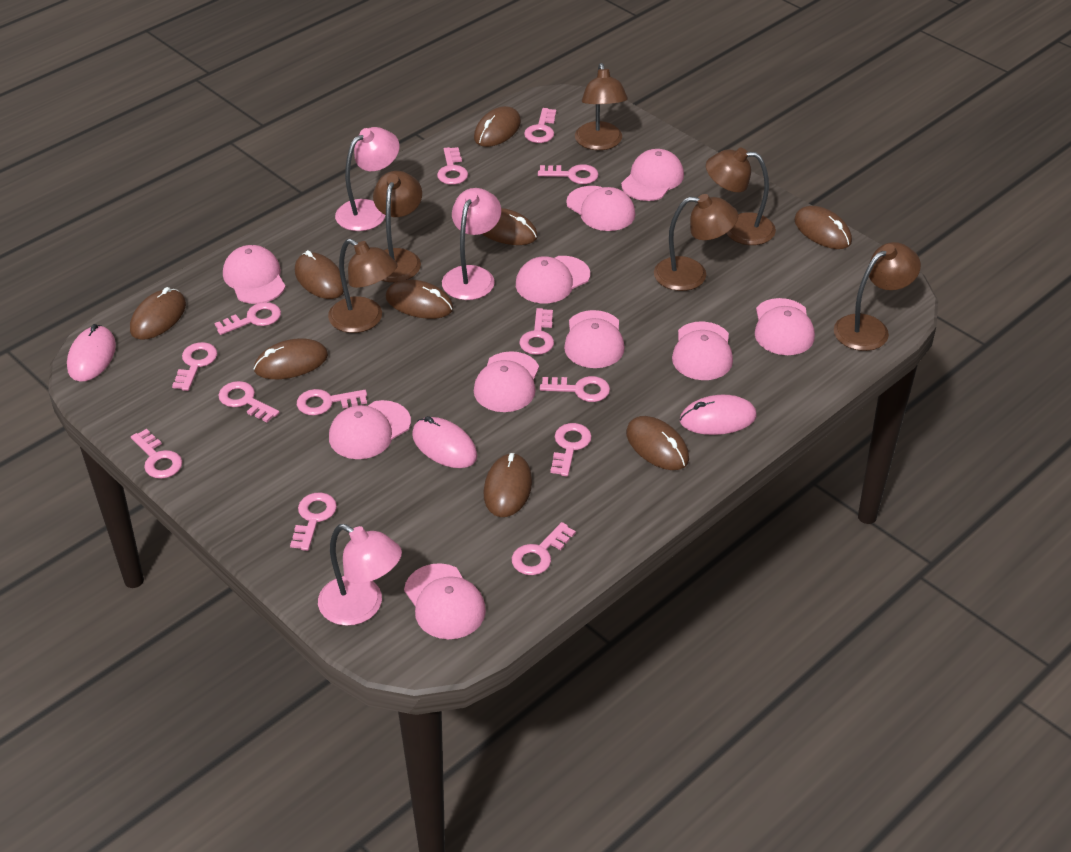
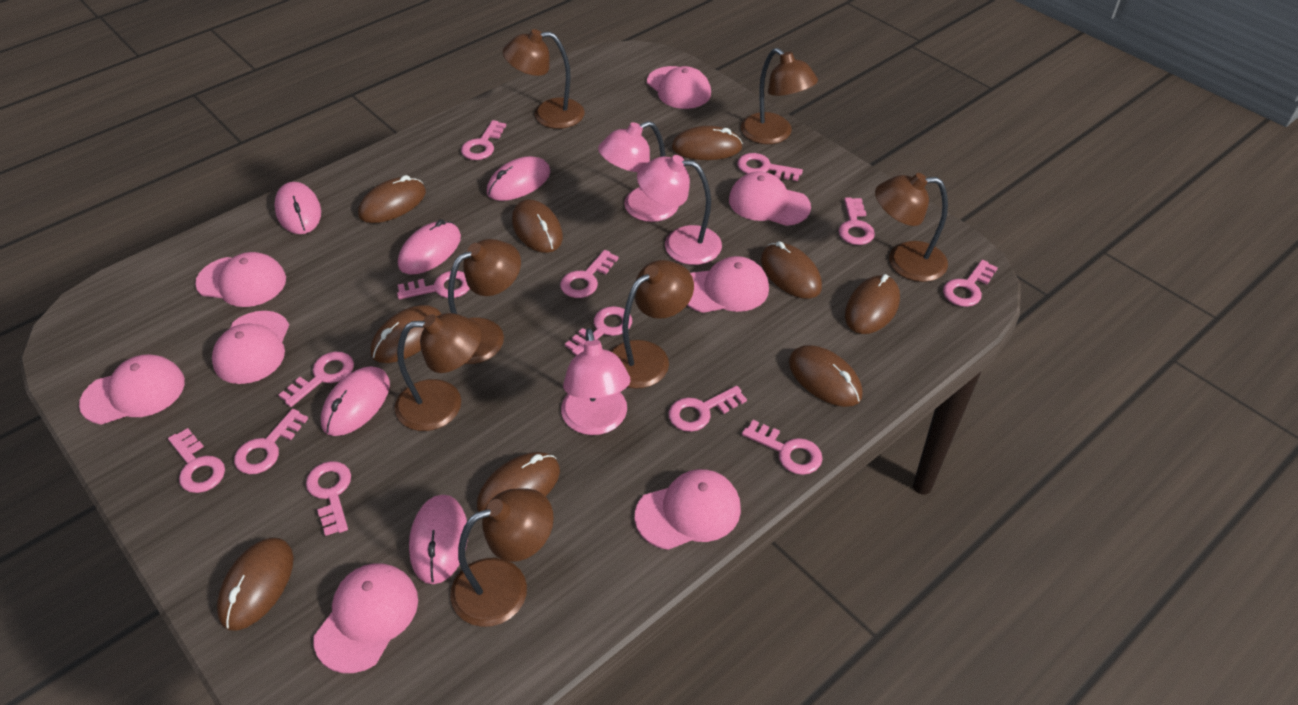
brown lamp: [328,239,397,333] [373,171,422,282] [575,63,628,150] [654,194,738,291] [706,147,776,245] [834,242,921,351] = 6 -> [395,313,481,431] [448,239,521,364] [450,488,554,627] [503,29,585,129] [611,260,694,389] [741,48,818,144] [875,173,948,282] = 7
pink cap: [223,245,286,304] [329,400,411,459] [404,563,486,639] [474,351,539,412] [516,256,590,303] [564,310,625,368] [566,186,635,231] [621,149,684,201] [672,321,733,380] [755,298,815,355] = 10 -> [79,355,185,425] [195,252,286,307] [212,311,289,384] [313,563,418,673] [635,469,741,550] [647,66,711,109] [687,256,769,313] [729,172,811,226] = 8
pink mouse: [67,324,116,382] [412,416,477,468] [680,395,757,435] = 3 -> [274,182,321,234] [321,366,390,436] [398,219,461,274] [409,495,468,584] [487,156,550,201] = 5

